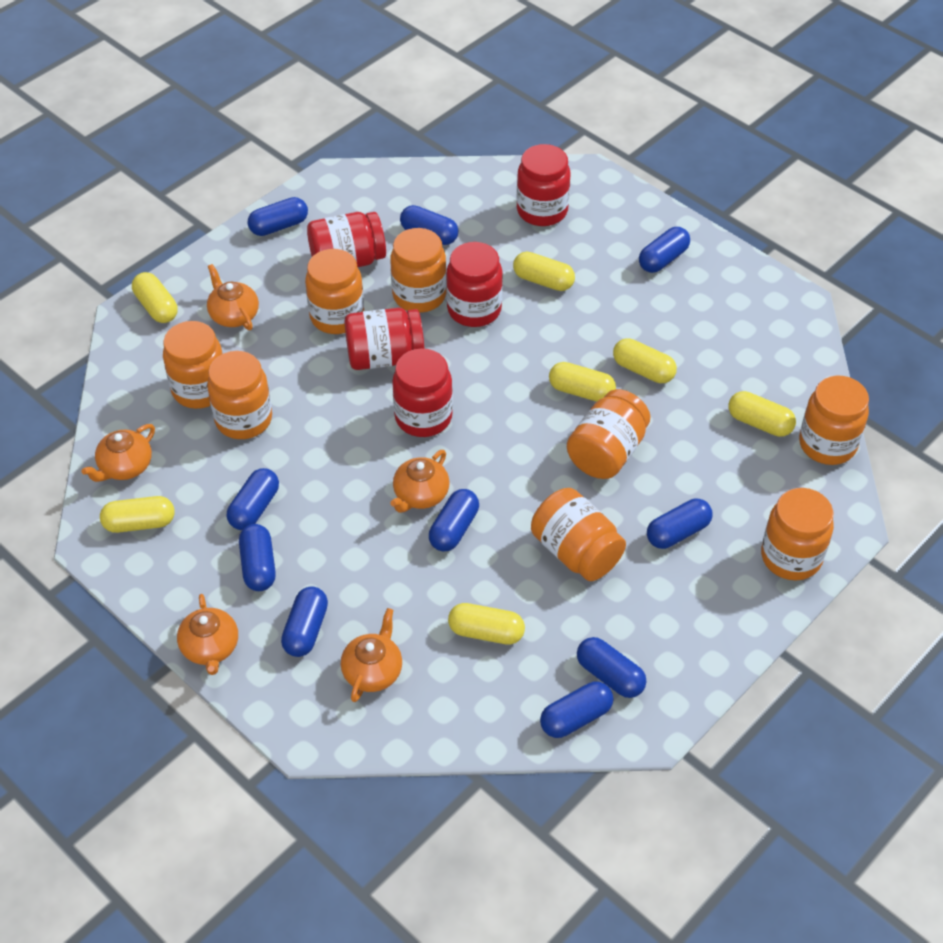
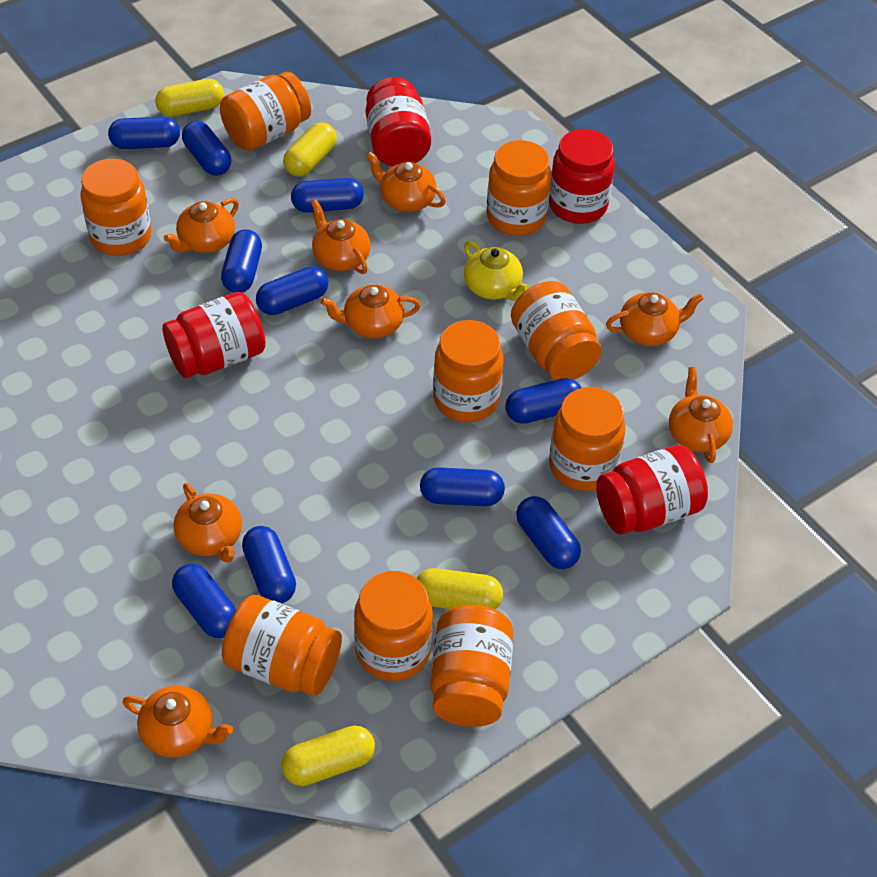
orange jar: [163,321,223,409] [207,351,272,439] [305,249,364,334] [390,228,447,313] [531,488,626,581] [567,389,651,479] [761,488,834,580] [799,376,869,465] = 8 -> [81,159,152,256] [220,72,311,151] [222,595,342,696] [354,571,433,681] [430,605,513,727] [433,320,503,422] [487,140,552,236] [511,281,602,380] [549,387,625,491] = 9
orange teapot: [82,424,155,482] [177,594,238,675] [207,264,259,330] [341,608,402,702] [390,450,449,513] = 5 -> [123,685,233,758] [164,198,239,253] [174,483,242,563] [311,200,371,274] [320,285,421,338] [366,152,446,212] [606,292,704,346] [669,367,733,463] = 8
red jar: [307,212,386,267] [344,308,424,370] [392,349,453,437] [446,242,503,327] [516,144,571,226] = 5 -> [162,292,266,378] [366,77,431,167] [549,129,615,224] [596,445,708,535] = 4
yellow capsule: [100,496,175,533] [132,272,178,323] [448,603,525,645] [513,252,575,291] [549,362,616,402] [613,338,677,383] [728,391,796,437] = 7 -> [155,79,224,117] [281,726,375,786] [283,122,337,176] [417,568,503,609] = 4
yellow teapot: none = 0 -> [464,241,530,301] = 1

